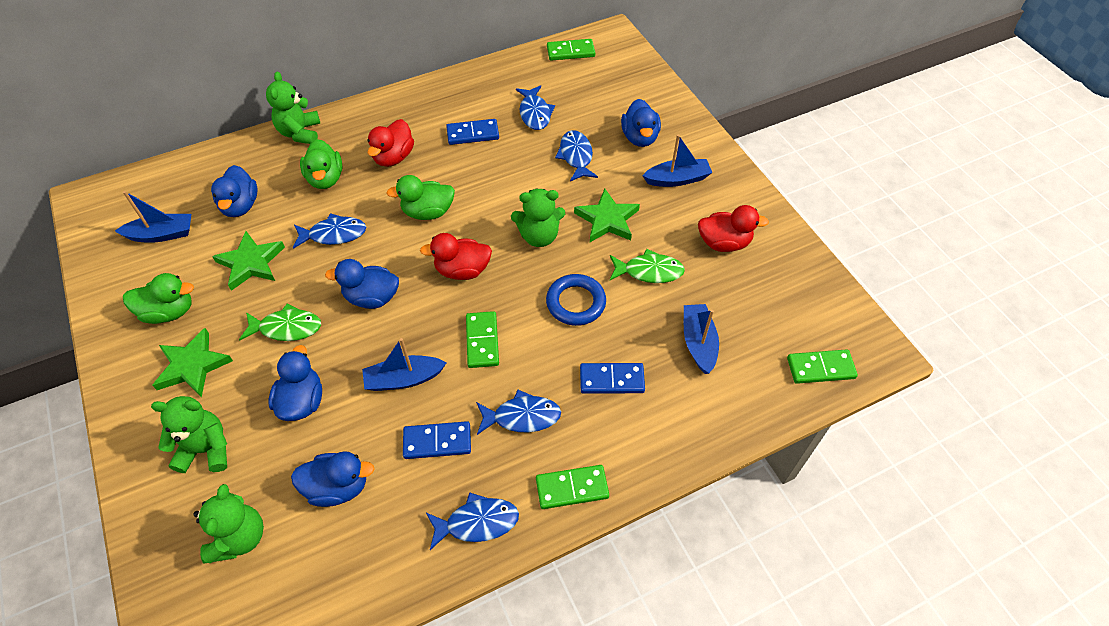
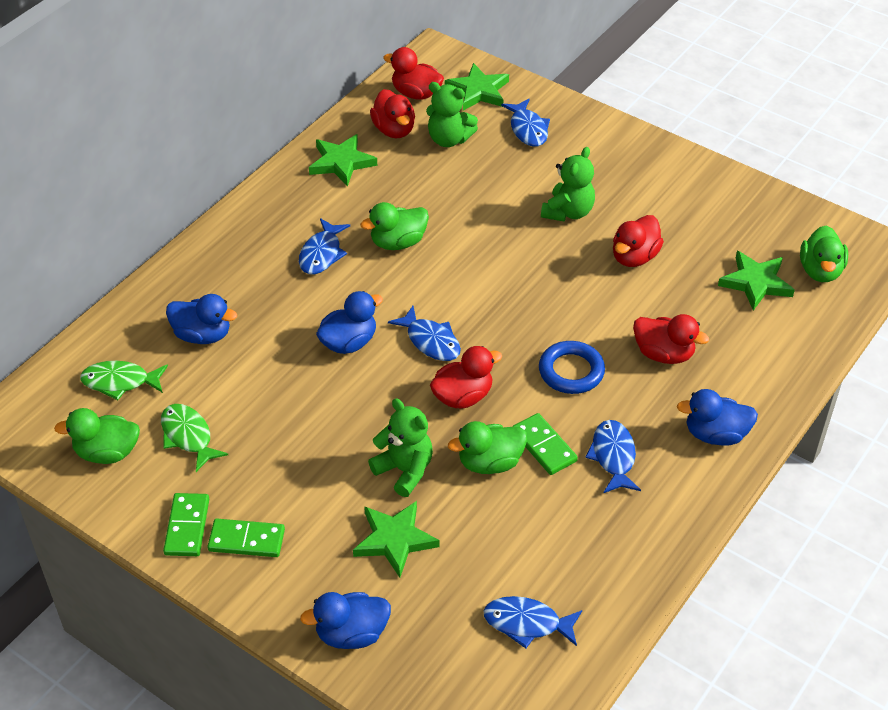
blue boat: [115,191,191,243] [362,338,446,391] [643,134,712,187] [684,304,719,374] = 4 -> none = 0
blue domino: [403,421,471,459] [446,119,499,145] [580,363,645,394] = 3 -> none = 0
blue duck: [211,165,258,217] [269,345,322,421] [291,451,374,507] [325,259,399,309] [621,99,661,147] = 5 -> [166,294,237,344] [300,592,391,649] [316,291,383,354] [677,389,758,446] = 4
green domino: [466,311,499,368] [536,465,609,509] [547,39,595,61] [787,349,858,384] = 4 -> [163,493,209,556] [207,519,285,557] [512,413,578,475] = 3
green duck: [123,273,194,324] [300,139,342,189] [387,175,455,220] = 3 -> [54,408,140,464] [360,202,429,250] [448,421,527,474] [800,225,848,282] = 4
green star: [152,328,233,397] [212,231,285,291] [574,189,640,242] = 3 -> [309,134,377,187] [353,501,439,578] [445,63,509,111] [718,251,795,310] = 4
green teddy bear: [151,396,227,473] [193,484,264,564] [266,72,320,144] [511,189,565,247] = 4 -> [368,398,433,497] [426,82,478,147] [541,147,595,222] = 3
red duck: [367,119,414,167] [420,233,492,280] [698,205,769,252] = 3 -> [370,89,415,138] [383,47,444,100] [430,346,502,408] [613,215,664,267] [633,314,709,364] = 5

